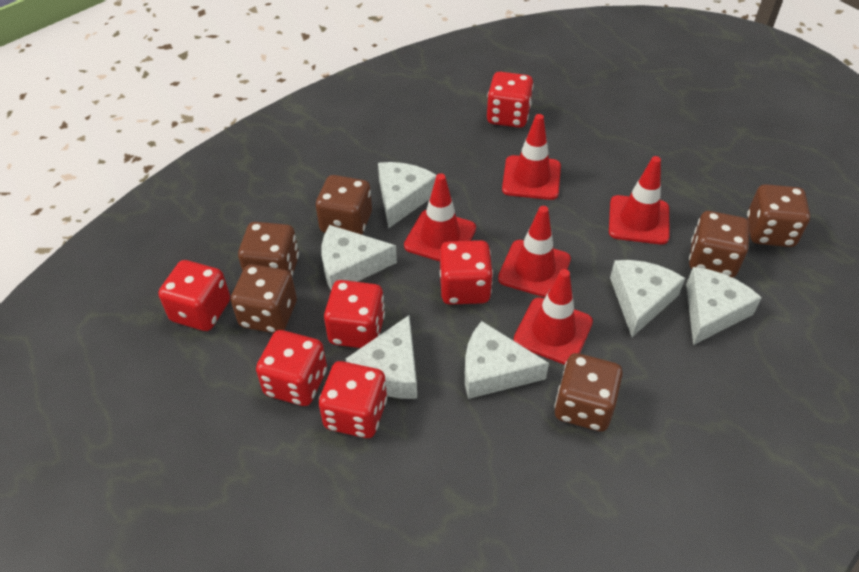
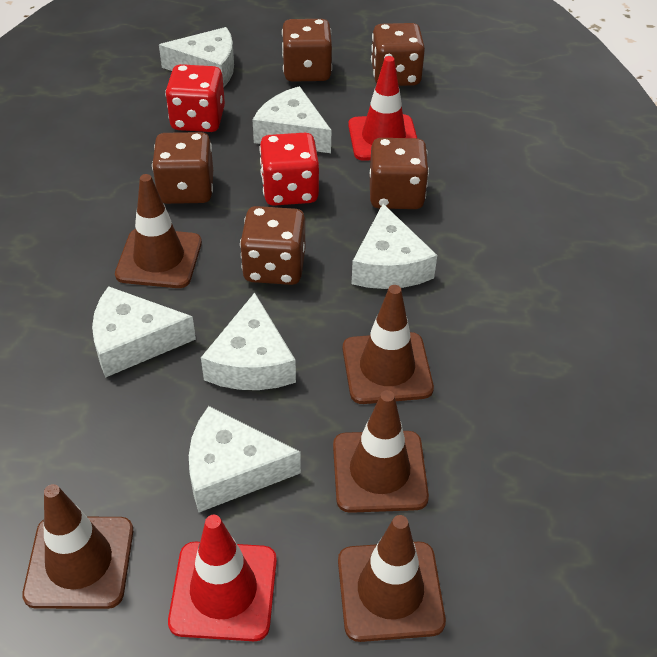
brown dice: [231,264,297,333] [238,222,299,277] [316,175,372,235] [554,353,623,432] [689,211,750,278] [747,184,810,247] = 6 -> [152,132,213,204] [240,206,305,285] [282,19,332,82] [370,138,429,209] [371,23,425,86] = 5
brown traffic cone: none = 0 -> [22,484,133,609] [115,174,202,288] [333,390,429,513] [338,515,446,642] [343,285,434,404] = 5
red dice: [158,260,230,331] [256,330,327,406] [319,361,387,438] [324,280,385,348] [440,240,493,305] [487,72,534,128] = 6 -> [165,64,225,132] [259,133,319,206] = 2
red traffic cone: [404,173,476,261] [498,206,571,297] [502,114,561,200] [514,269,593,365] [609,156,670,245] = 5 -> [168,515,277,641] [348,56,417,161] = 2

